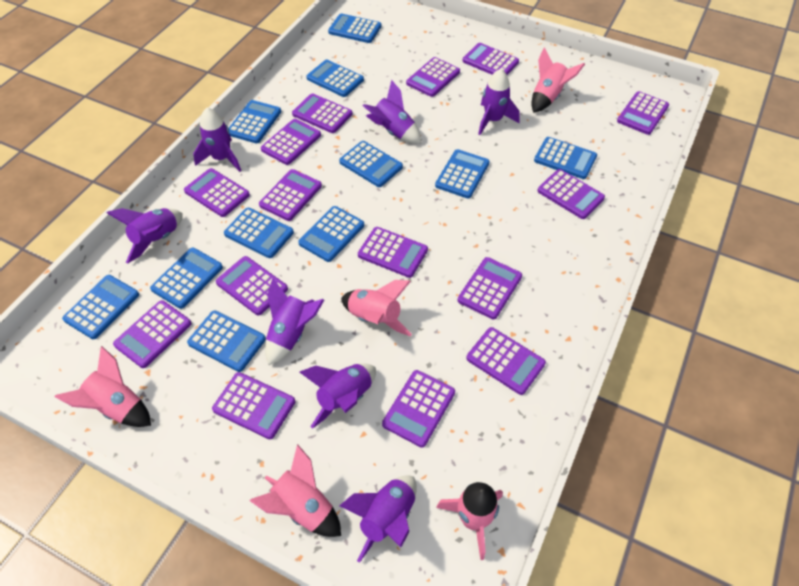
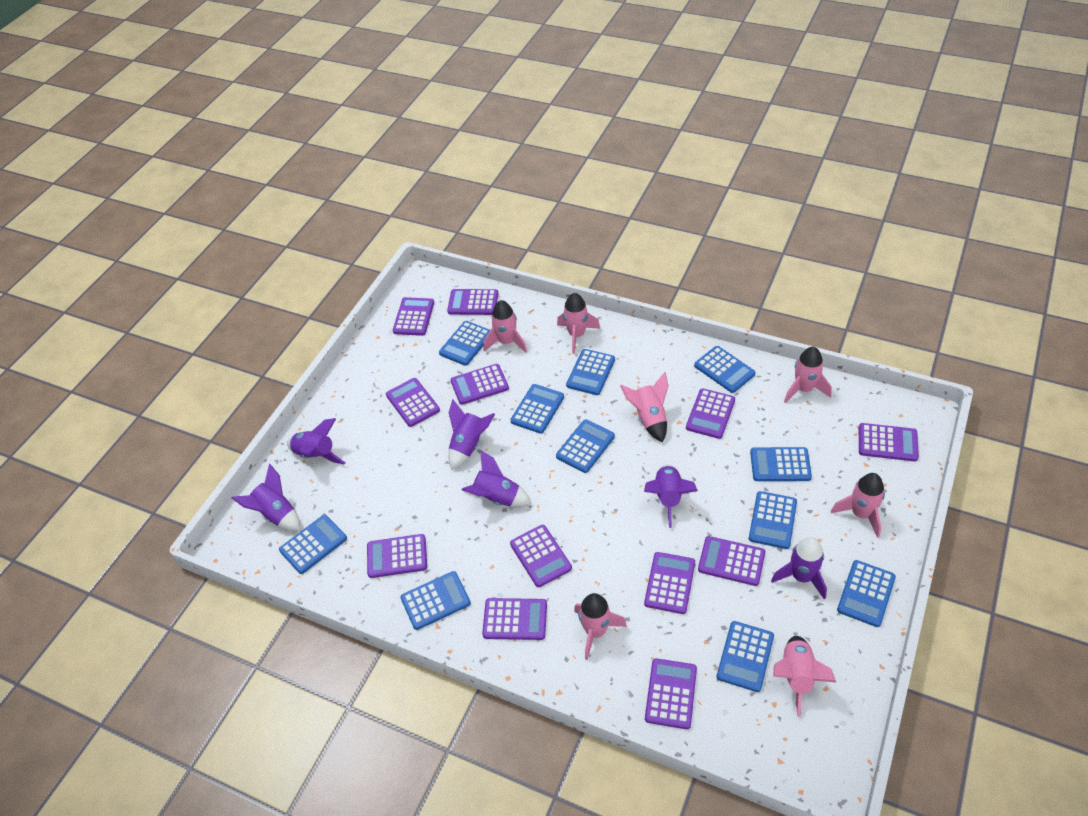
pink rocket: [55,346,151,427] [249,444,341,537] [341,280,412,336] [436,482,503,560] [531,47,585,113] = 5 -> [484,300,527,353] [557,293,600,354] [574,593,627,660] [620,372,669,442] [773,636,836,717] [784,347,832,403] [831,473,885,538] = 7
purple calculator: [113,300,192,368] [184,168,250,217] [212,372,295,439] [216,256,288,316] [259,169,322,221] [261,119,321,165] [292,93,352,133] [358,227,428,278] [382,370,455,448] [406,57,460,97] [458,257,522,320] [463,43,519,75] [466,327,546,395] [537,169,605,219] [617,91,669,135] = 15 -> [367,534,427,578] [386,378,440,427] [393,297,434,336] [447,289,498,315] [451,364,509,405] [482,598,547,640] [510,525,572,587] [644,552,695,614] [645,658,697,729] [686,388,735,439] [698,536,765,586] [859,423,919,461] = 12
purple rocket: [107,208,183,264] [193,108,241,172] [265,278,324,365] [300,364,376,429] [339,475,417,563] [363,80,421,143] [478,69,520,135] = 7 -> [232,464,300,531] [287,418,345,465] [448,399,495,470] [462,450,531,507] [644,464,698,528] [771,537,827,599] = 6

